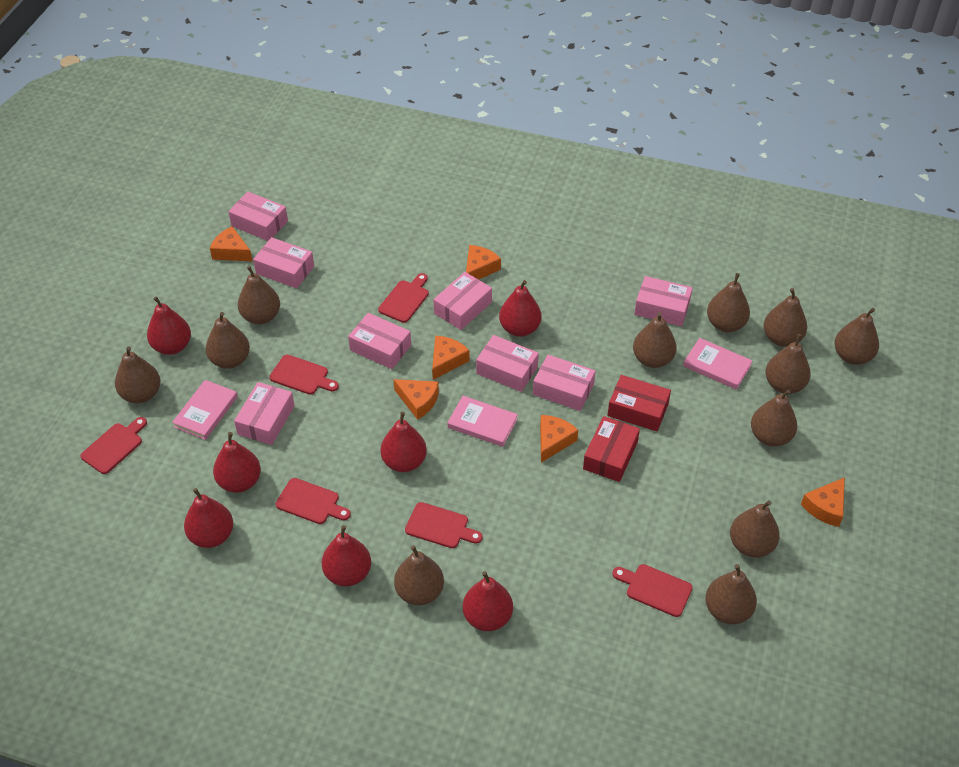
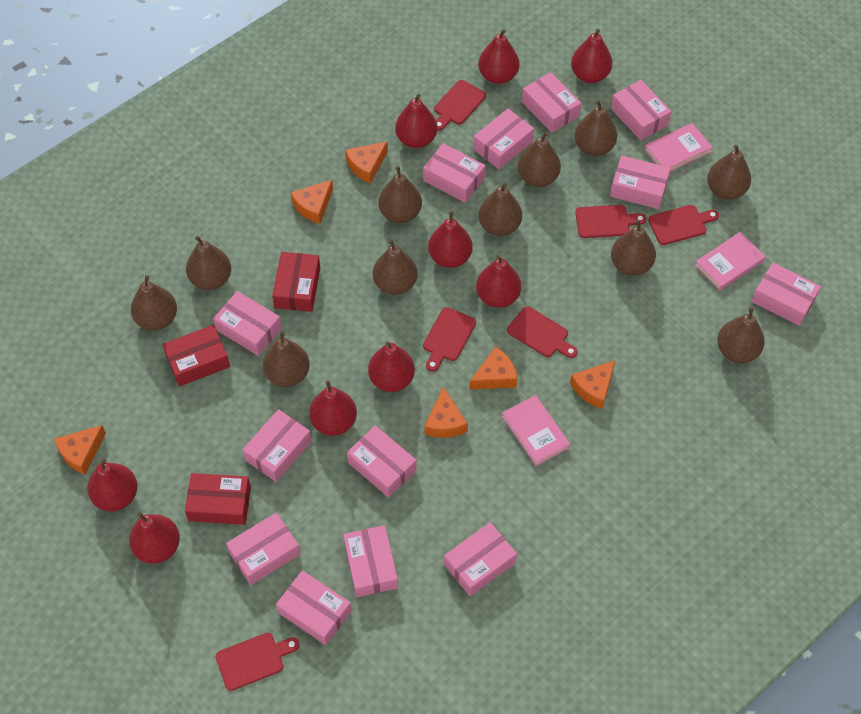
brown pear: [115,347,160,403] [206,312,250,369] [238,266,280,324] [394,545,444,605] [633,312,677,368] [705,564,757,624] [707,273,750,332] [730,500,780,557] [751,389,797,447] [764,288,807,347] [765,334,811,394] [835,308,879,365] = 12 -> [131,275,177,331] [186,236,231,290] [263,331,310,387] [373,239,418,295] [379,166,422,223] [478,183,522,236] [518,131,561,187] [575,100,617,156] [611,219,656,276] [707,145,751,200] [717,307,765,363] = 11
pink box: [228,192,288,241] [234,382,295,445] [253,237,314,289] [348,313,411,369] [433,272,492,330] [476,335,539,392] [533,355,596,411] [634,276,693,326] = 8 -> [213,291,282,356] [226,513,300,585] [242,409,312,482] [276,570,351,645] [343,525,398,597] [347,425,417,498] [423,143,485,203] [444,522,517,596] [473,108,534,169] [522,72,581,133] [610,156,671,209] [611,80,672,140] [752,263,821,326] = 13
red box: [583,416,640,482] [607,375,671,431] = 2 -> [162,325,230,387] [185,473,251,525] [272,252,320,312] = 3
red pear: [147,296,191,355] [184,488,233,548] [213,432,261,493] [322,525,371,586] [380,412,427,472] [463,571,513,631] [499,280,542,337] = 7 -> [87,459,137,511] [129,512,180,564] [309,380,357,436] [368,342,415,392] [395,94,438,148] [428,211,473,268] [476,255,521,308] [478,29,520,84] [571,29,612,83] = 9

